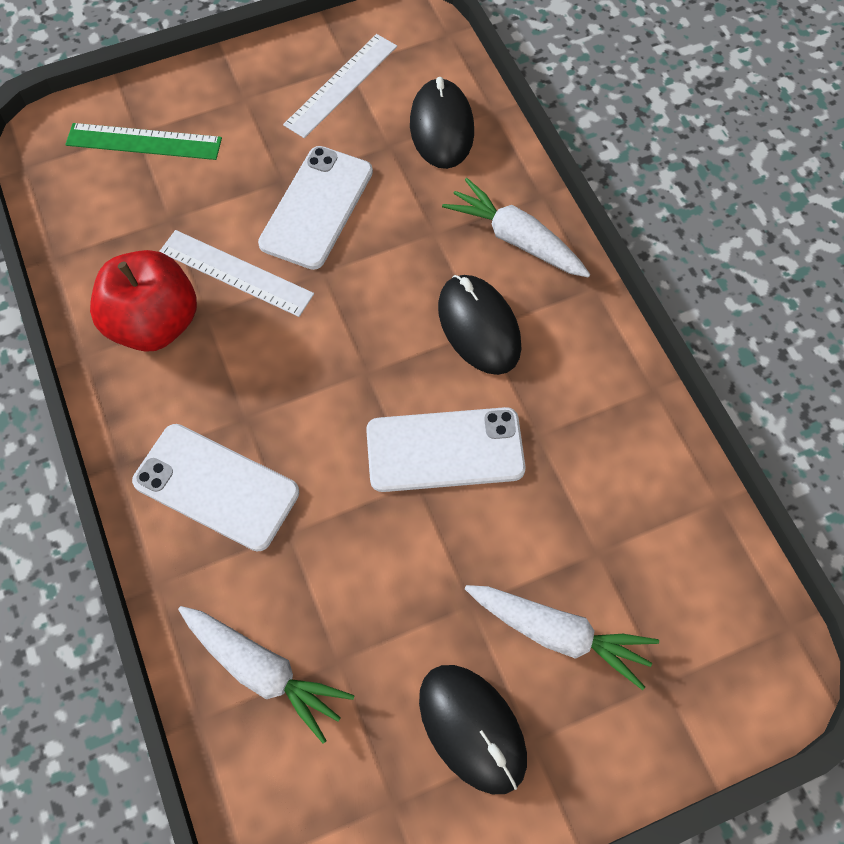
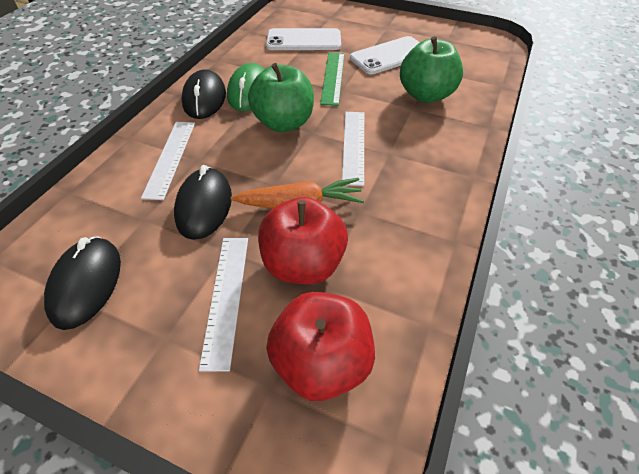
green apple: none = 0 -> [248,63,314,132] [400,36,463,103] = 2
green mouse: none = 0 -> [227,63,265,111] = 1
orange carrot: none = 0 -> [231,178,364,208] = 1
red apple: [90,250,197,352] = 1 -> [258,197,348,284] [266,292,375,401] = 2
white carrot: [178,606,355,744] [442,178,590,277] [465,585,659,690] = 3 -> none = 0
white phone: [132,424,299,551] [258,146,373,270] [366,407,526,492] = 3 -> [266,28,341,50] [350,36,420,74] = 2
white ruler: [159,230,314,317] [283,34,397,138] = 2 -> [141,122,195,200] [199,238,248,371] [342,112,364,186] = 3

